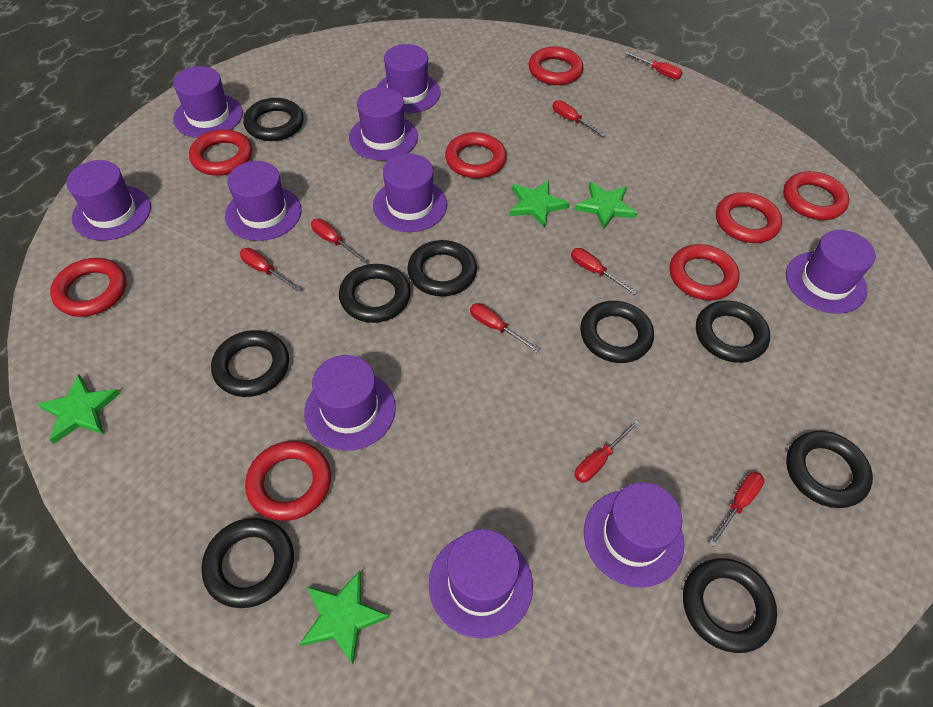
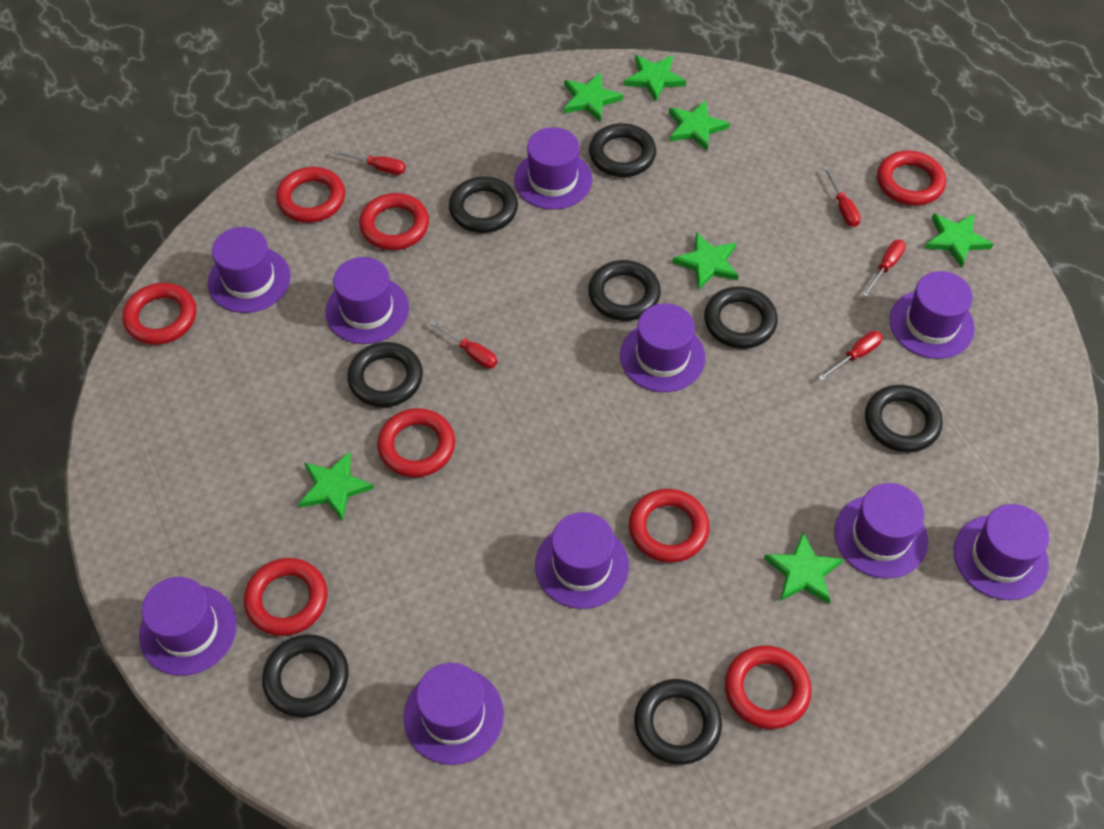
black ring: [201,518,294,608] [211,330,289,397] [243,98,304,141] [339,264,411,323] [407,240,477,296] [580,301,654,363] [683,558,777,653] [696,300,770,363] [786,431,873,508] = 9 -> [262,634,349,717] [347,342,423,407] [449,176,518,233] [588,260,661,321] [589,123,656,177] [634,679,722,765] [704,286,778,349] [865,385,943,452] = 8
green star: [38,374,120,444] [300,571,389,664] [509,180,570,228] [575,182,637,230] = 4 -> [298,451,374,521] [564,72,623,122] [624,55,686,102] [669,100,730,151] [672,232,739,290] [764,532,843,604] [924,213,993,268] = 7
red screwdriver: [240,248,300,291] [311,219,367,263] [470,303,540,352] [553,100,606,137] [571,248,637,295] [574,420,640,483] [625,52,683,79] [709,472,765,547] = 8 -> [332,149,406,175] [430,320,497,369] [818,331,883,381] [823,167,861,227] [862,240,906,297] = 5

